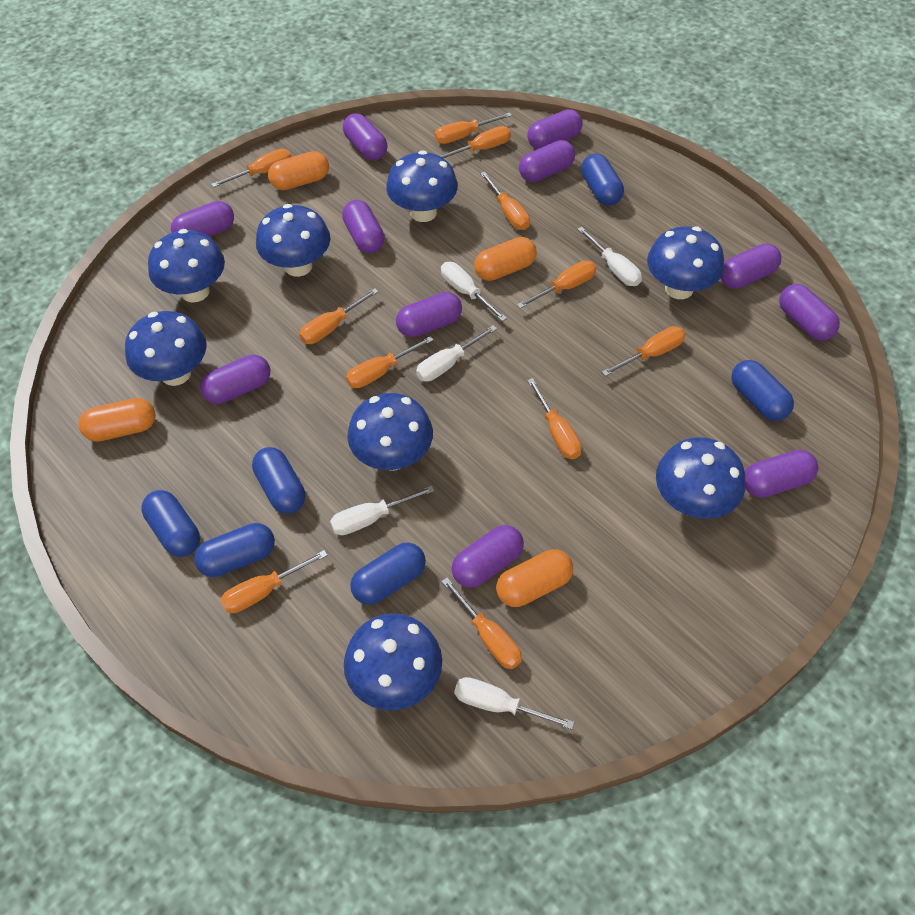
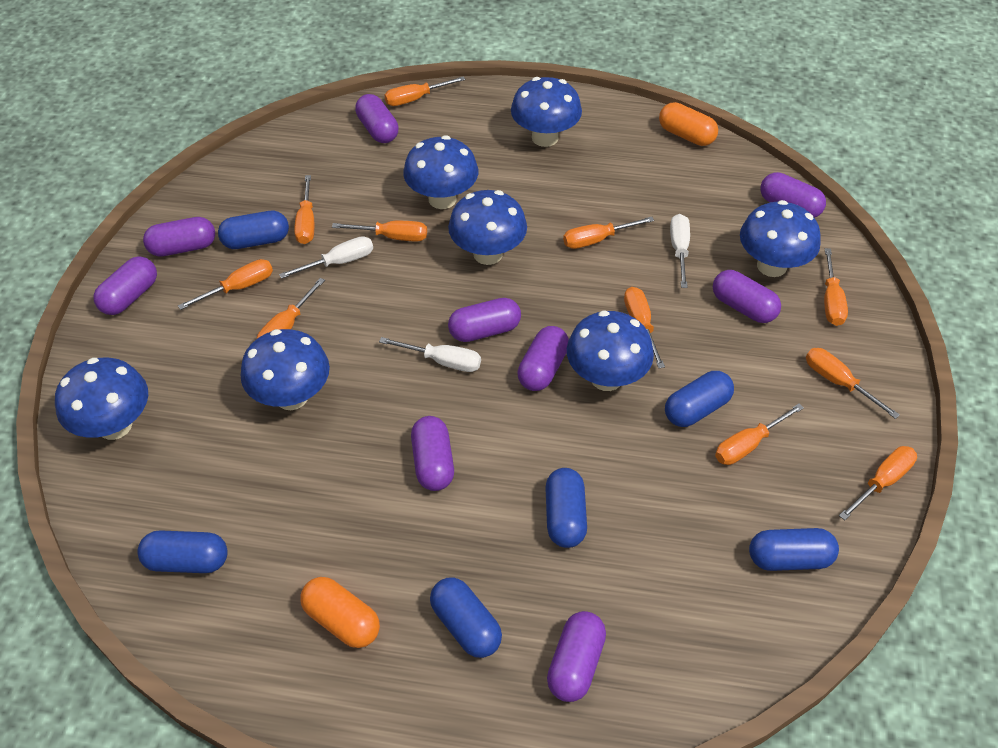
blue mushroom: [125,311,207,386] [148,229,225,303] [256,204,330,277] [344,613,442,710] [347,393,433,470] [386,150,458,222] [647,226,724,299] [656,437,745,519] = 8 -> [55,358,148,440] [241,329,330,410] [403,135,478,209] [448,190,527,265] [511,77,582,147] [567,310,654,391] [740,200,821,277] = 7
orange capsule: [79,398,156,442] [268,151,329,190] [474,237,537,281] [496,549,573,607] = 4 -> [300,577,380,648] [659,102,718,146] = 2
purple capsule: [171,201,234,236] [200,355,270,404] [342,200,385,253] [343,113,387,160] [396,292,462,337] [452,525,524,588] [519,140,575,182] [527,109,583,149] [721,243,782,289] [745,450,818,498] [779,284,840,341] = 11 -> [93,257,157,315] [143,217,215,257] [355,94,399,143] [411,416,454,491] [448,298,521,342] [517,326,569,391] [547,611,606,702] [713,270,781,323] [760,172,826,218] = 9
white screwdriver: [330,486,434,535] [416,325,497,382] [441,262,507,322] [454,677,574,729] [577,227,642,286] = 5 -> [279,236,373,279] [379,337,481,372] [670,214,690,288] = 3

